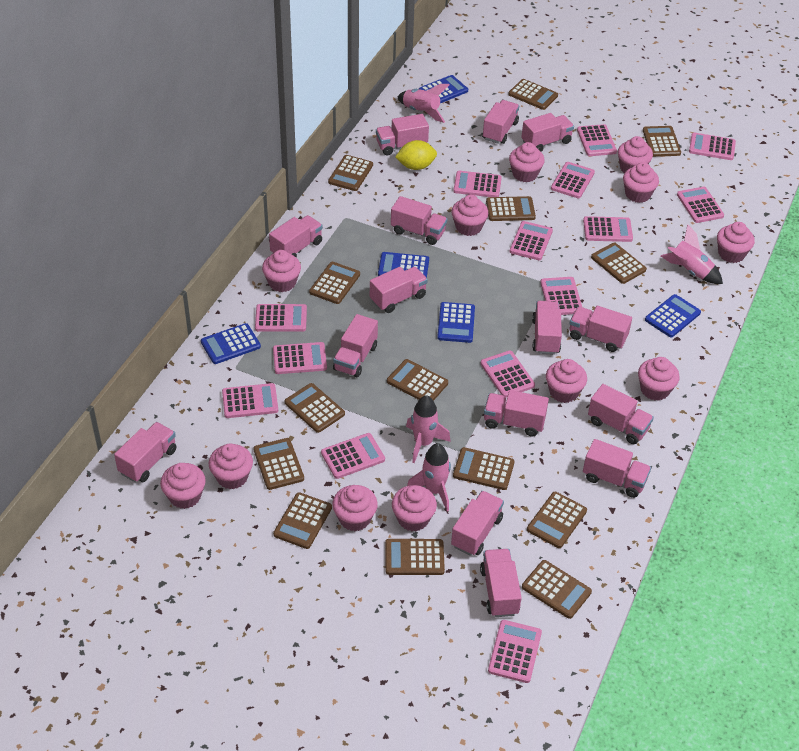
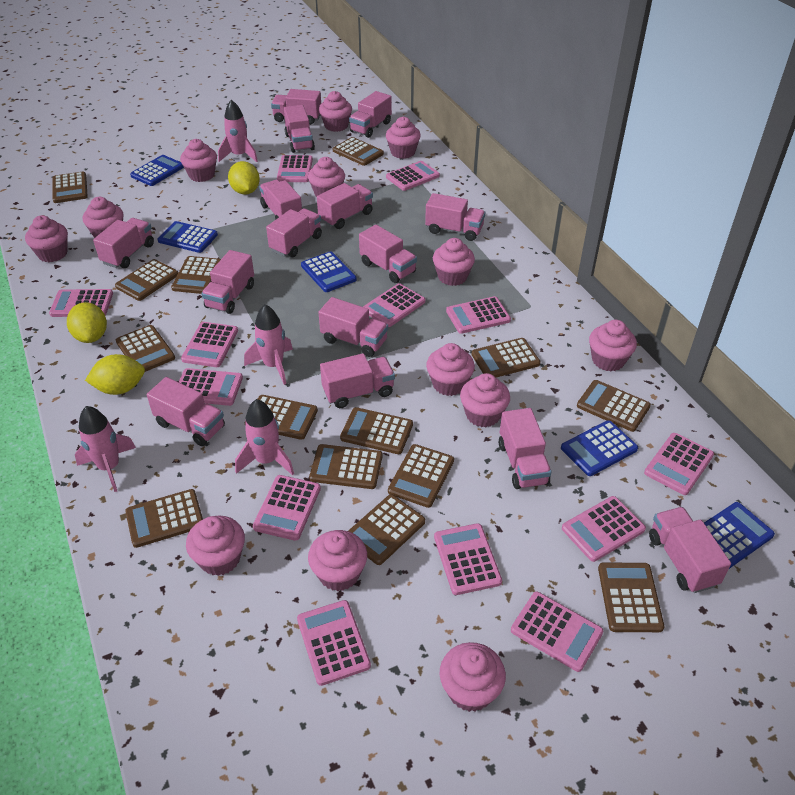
pink calculator: [222,383,278,418] [255,304,307,332] [273,342,327,374] [321,433,385,479] [453,171,502,197] [480,350,535,398] [488,620,542,683] [510,221,553,260] [540,277,582,315] [551,162,595,198] [577,124,617,156] [583,216,633,242] [677,187,724,223] [689,133,736,160] = 14 -> [49,289,113,317] [179,368,243,406] [181,322,238,367] [253,475,321,541] [277,155,313,182] [297,600,371,686] [363,283,425,327] [386,161,440,191] [434,523,502,595] [446,296,511,334] [511,592,603,672] [562,496,646,562] [644,433,714,495] = 13
pink cupcake: [160,463,206,509] [209,443,253,489] [262,250,301,292] [332,485,378,531] [392,485,437,531] [451,195,489,236] [509,142,545,182] [546,359,587,403] [618,136,653,173] [623,162,659,203] [638,357,680,401] [717,222,755,263] = 12 -> [25,215,68,262] [83,197,124,238] [180,139,217,182] [186,516,245,576] [308,157,345,197] [308,530,367,591] [319,91,352,132] [386,117,421,159] [426,343,475,396] [433,238,475,286] [440,642,506,712] [460,373,510,427] [589,320,637,371] = 13
yellow lemon: [395,140,437,170] = 1 -> [67,302,107,343] [85,354,145,395] [228,161,260,195] = 3

